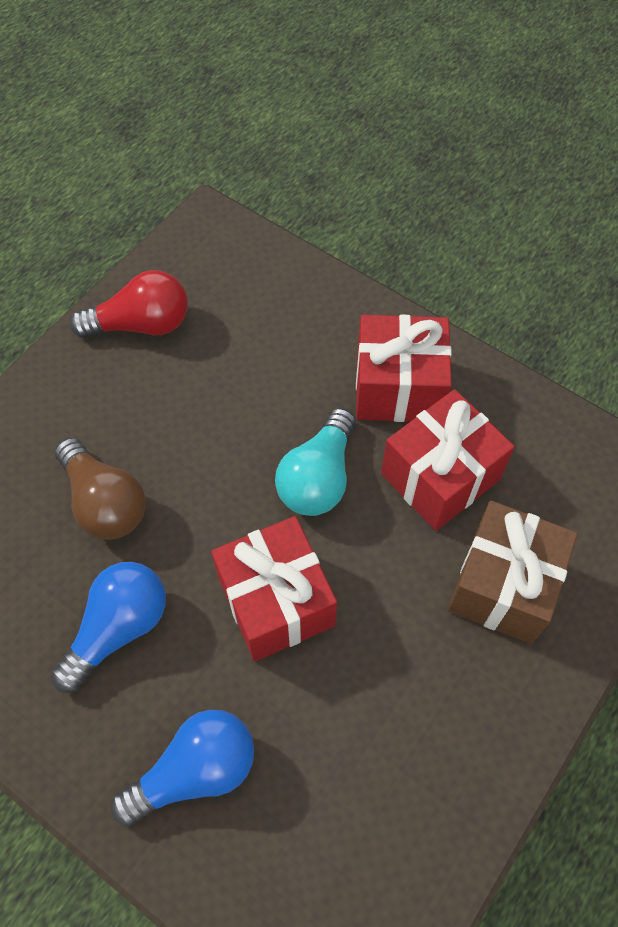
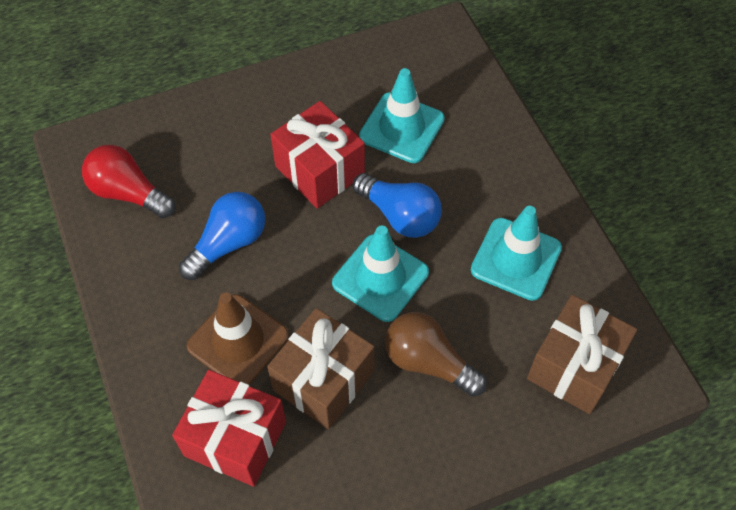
brown gift: [448,501,578,644] = 1 -> [267,308,374,429] [527,295,637,414] = 2
brown traffic cone: none = 0 -> [187,292,289,385] = 1
red gift: [211,516,337,662] [356,314,452,422] [381,389,515,531] = 3 -> [172,370,286,487] [270,101,365,209] = 2
turquoise light bulb: [275,408,356,516] = 1 -> none = 0
turquoise traffic cone: none = 0 -> [332,226,429,322] [359,68,445,163] [471,206,562,301] = 3

